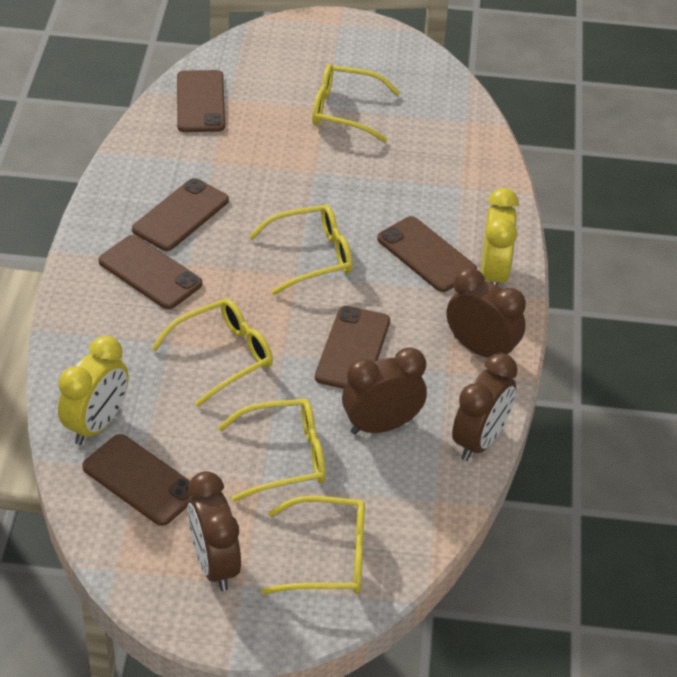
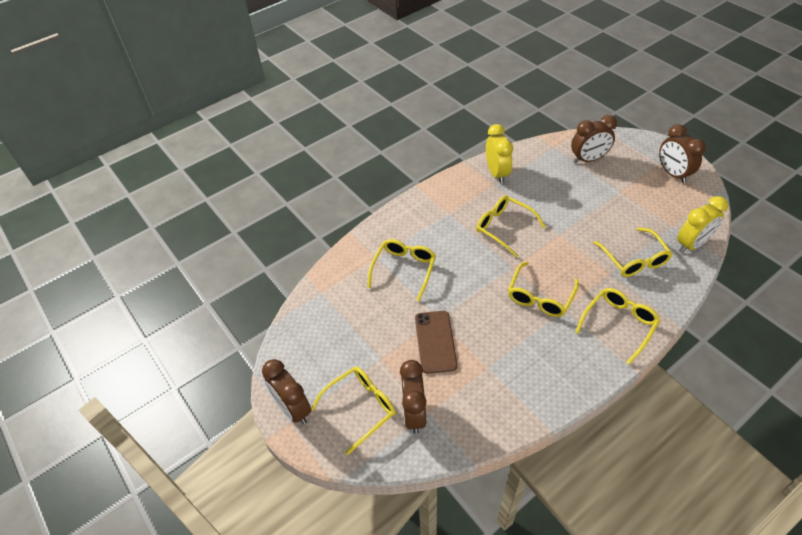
brown phone: [82,434,190,526] [98,235,202,309] [132,178,229,251] [177,70,225,132] [315,306,390,389] [377,216,477,292] = 6 -> [415,311,458,374] = 1
yellow glasses: [151,299,273,407] [218,399,326,502] [248,204,353,295] [261,496,365,594] [312,64,400,142] = 5 -> [311,367,396,455] [367,239,436,301] [476,195,546,258] [508,262,579,317] [575,288,660,365] [593,227,673,277] = 6

